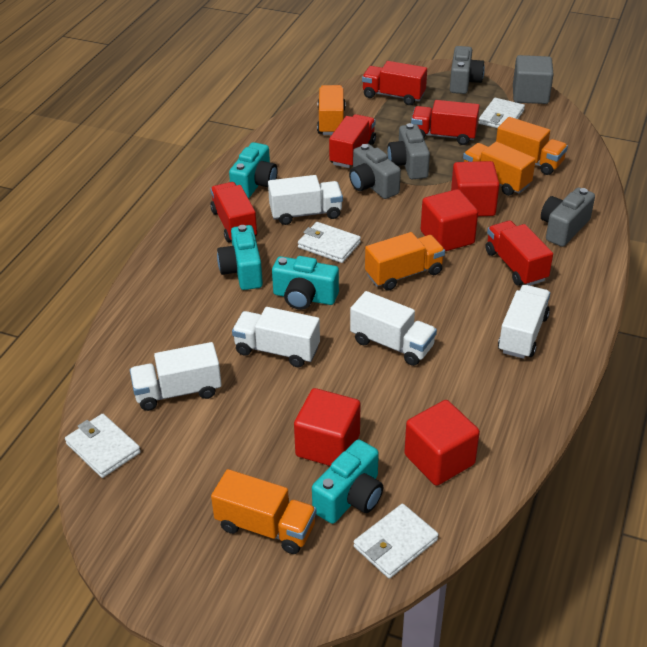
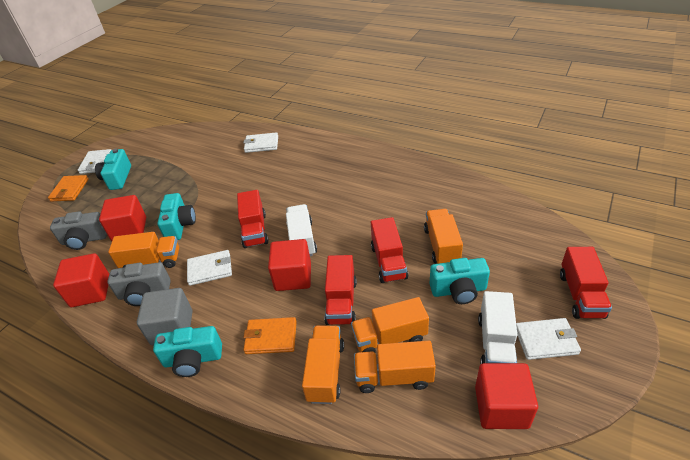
grey camera: [349,144,401,199] [387,123,430,180] [450,46,485,94] [541,187,595,247] = 4 -> [50,211,107,250] [107,262,171,306] = 2
orange wallet: none = 0 -> [48,175,89,202] [243,317,297,354] = 2
red truck: [210,182,257,242] [329,114,376,168] [362,61,427,105] [411,100,480,145] [486,221,553,286] = 5 -> [237,190,269,248] [324,255,357,325] [371,217,408,283] [560,247,612,319] = 4
white truck: [130,342,222,411] [232,307,320,367] [268,175,343,225] [350,291,437,366] [498,285,550,359] = 5 -> [286,204,317,256] [478,291,517,364] = 2

